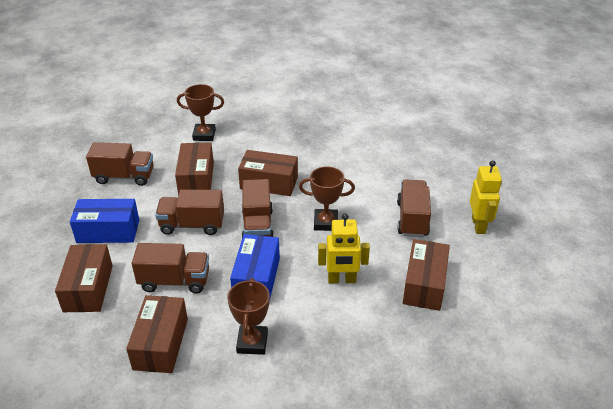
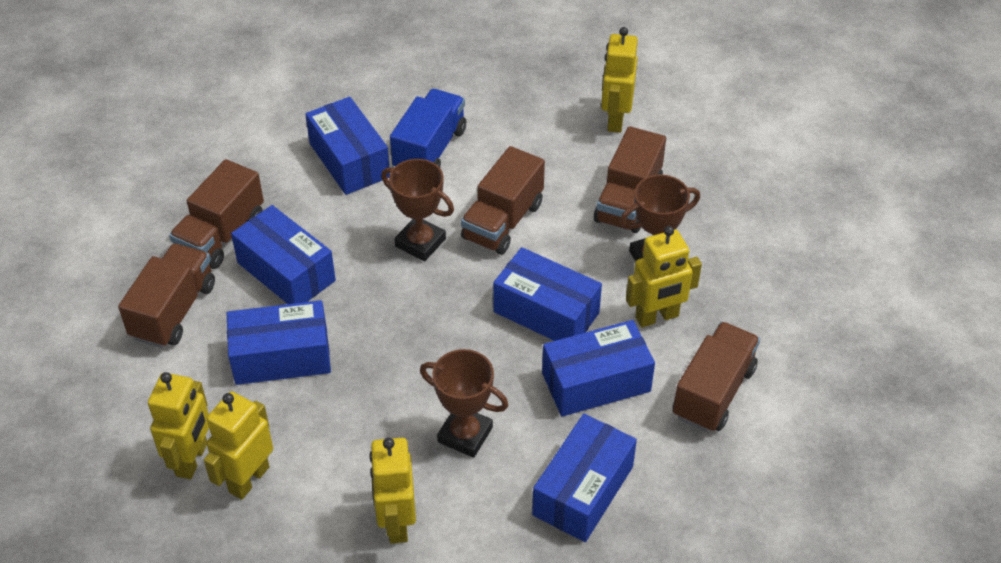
blue box: [70,199,139,243] [230,234,280,298] = 2 -> [227,300,331,385] [231,205,336,304] [305,97,390,195] [493,247,602,341] [532,414,637,542] [542,320,655,416] = 6
blue truck: none = 0 -> [390,89,466,167] = 1
brown box: [55,244,113,312] [126,295,188,373] [175,143,214,195] [238,150,298,196] [403,239,450,311] = 5 -> none = 0
yellow robot: [318,213,370,284] [470,160,502,234] = 2 -> [148,372,209,479] [204,391,273,500] [369,437,416,544] [601,27,638,133] [626,226,702,327] = 5

